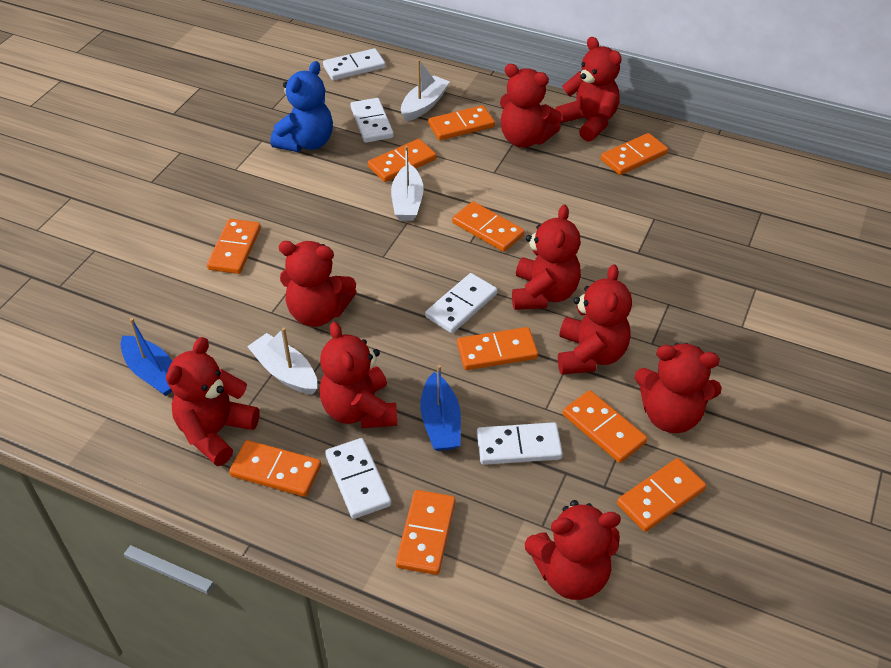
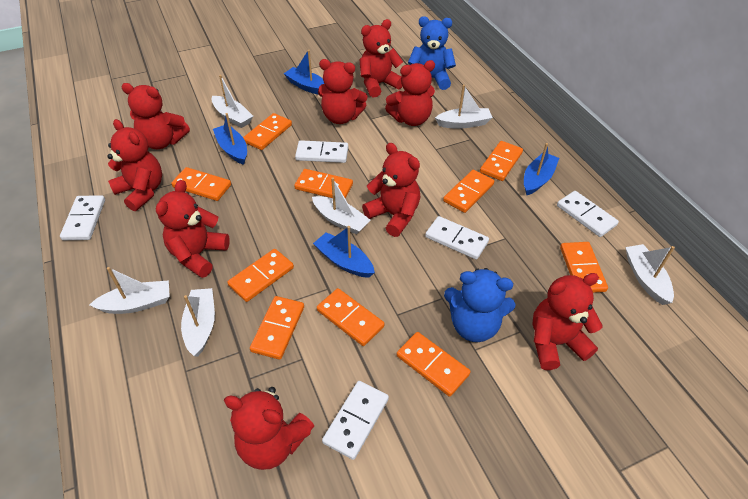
blue boat: [121,318,173,396] [420,365,461,451] = 2 -> [213,113,247,165] [283,50,324,95] [313,226,375,278] [524,143,559,196] = 4
blue teddy bear: [270,61,333,152] = 1 -> [408,16,456,90] [444,268,516,342] = 2
white boat: [247,328,317,395] [391,146,424,221] [401,59,450,122] = 3 -> [89,267,170,314] [181,288,215,357] [211,75,253,128] [312,177,370,235] [435,85,493,129] [625,244,675,305] = 6

